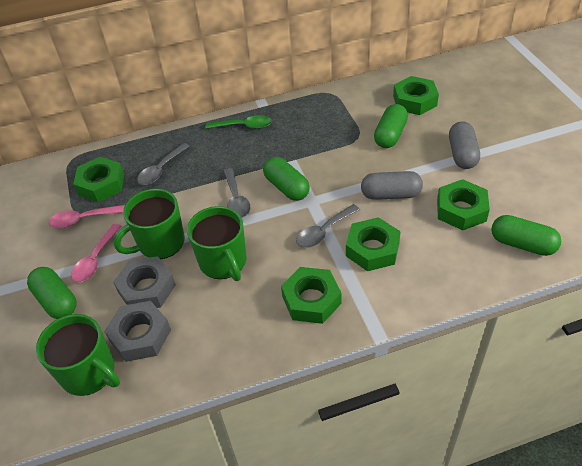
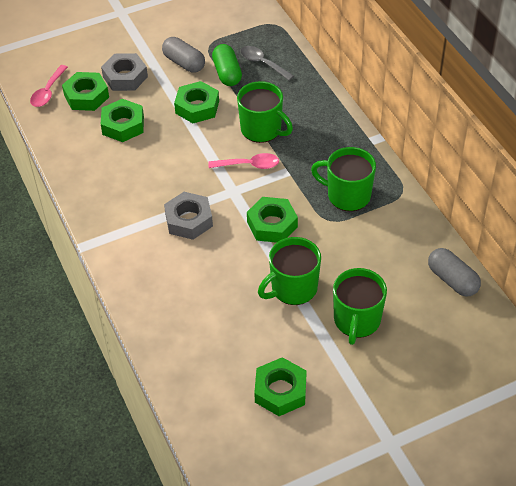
green capsule: [27,267,77,319] [263,157,310,201] [374,104,408,148] [491,215,561,256] = 4 -> [212,44,242,86] = 1
green mug: [36,314,120,396] [114,189,185,259] [187,206,247,281] = 3 -> [237,81,293,143] [258,237,321,305] [311,147,376,211] [333,268,387,345] = 4
green spoon: [205,115,272,129] = 1 -> none = 0
grey spoon: [137,143,190,185] [224,168,251,218] [296,204,360,248] = 3 -> [240,46,294,81] = 1

